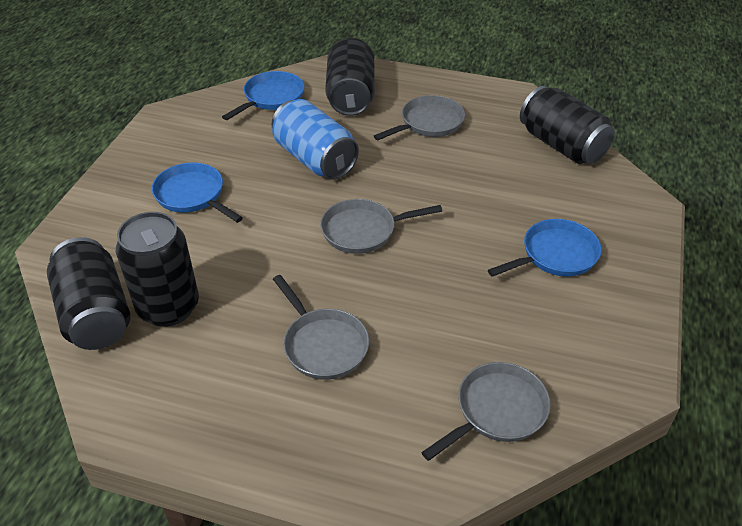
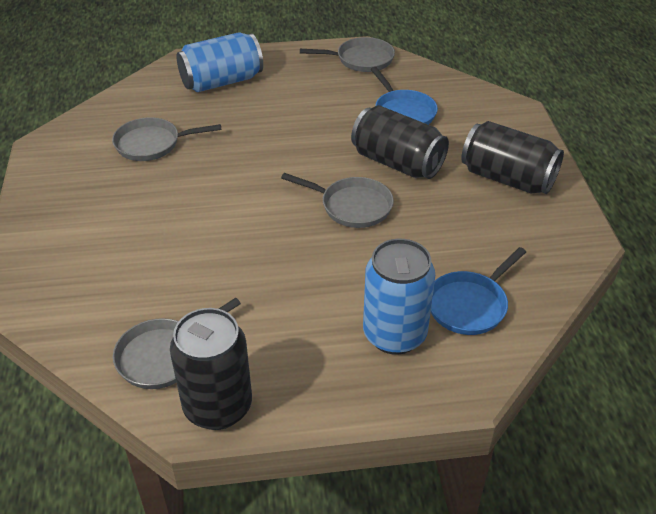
black can: [47,237,130,350] [116,212,199,327] [325,38,375,116] [520,86,615,164] = 4 -> [170,308,252,430] [351,105,449,179] [461,121,564,194] = 3
blue can: [272,99,359,180] = 1 -> [177,32,263,92] [363,239,435,355] = 2
blue pan: [152,163,243,223] [222,71,305,120] [488,219,602,277] = 3 -> [371,67,438,125] [431,247,526,335] = 2

